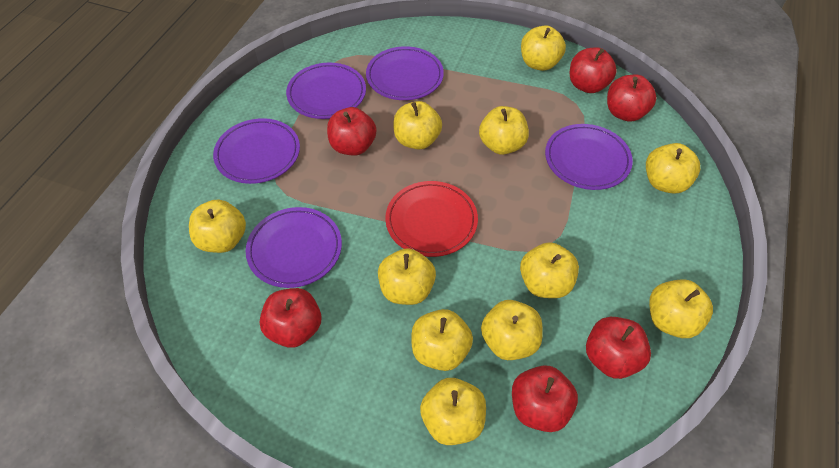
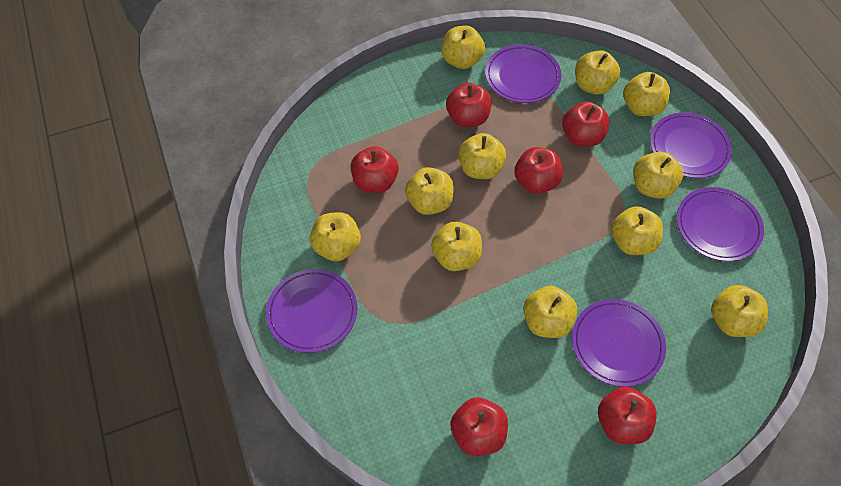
red plate: [385,181,478,257] = 1 -> none = 0

